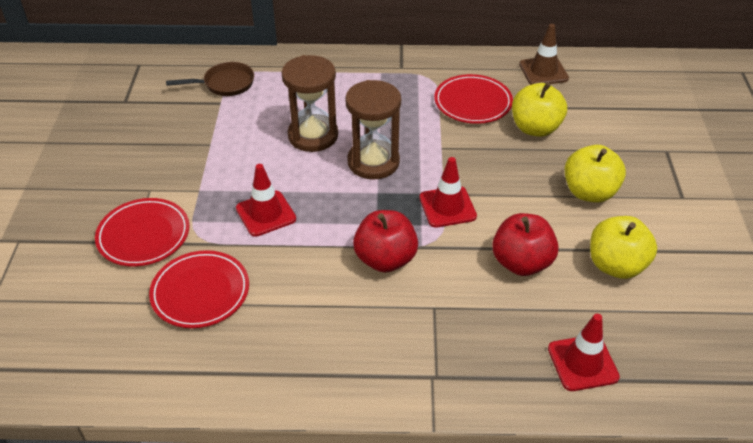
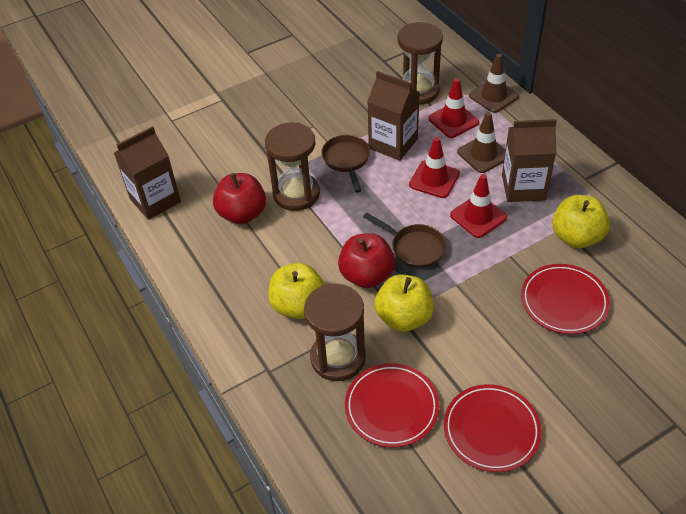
brown carton: none = 0 -> [114,126,181,220] [367,71,419,161] [502,119,557,202] = 3
brown hourglass: [282,55,338,152] [345,80,401,180] = 2 -> [265,122,320,211] [304,283,366,381] [398,22,443,105] = 3
brown pan: [166,62,254,96] = 1 -> [321,135,370,193] [363,213,446,268] = 2
brown traffic cone: [519,24,569,85] = 1 -> [457,112,505,173] [469,54,519,113] = 2

